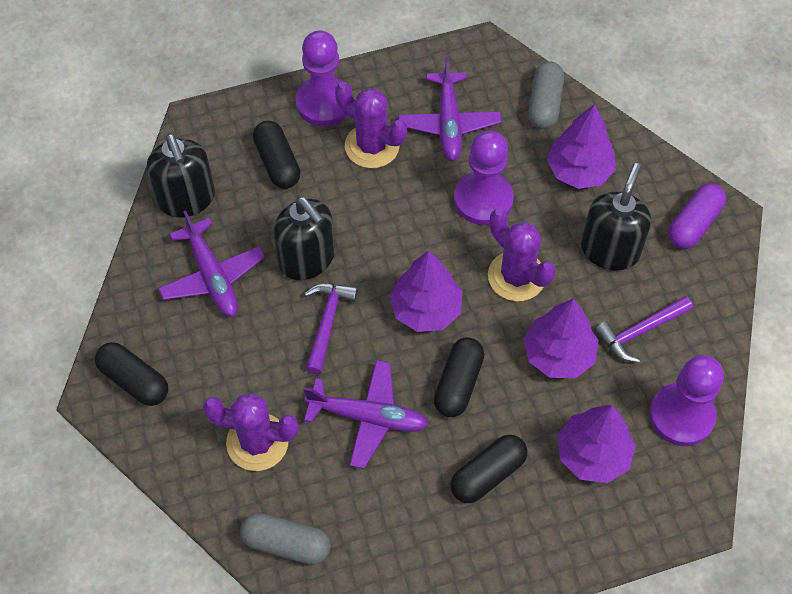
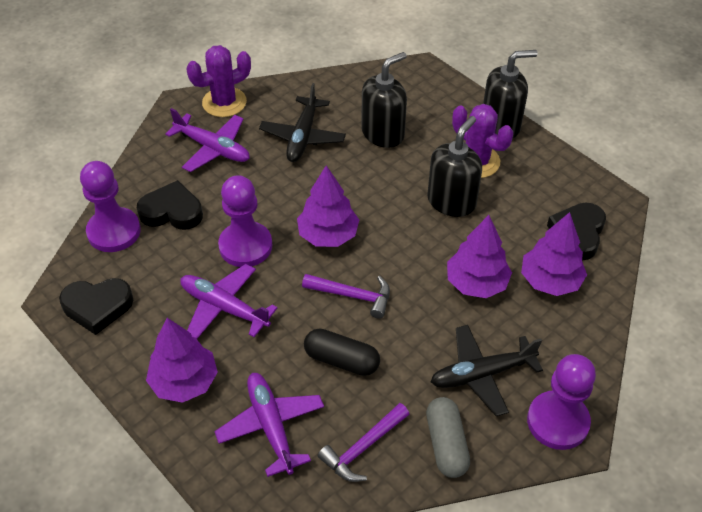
black capsule: [95,342,168,406] [253,121,300,189] [434,337,484,417] [450,435,527,503] = 4 -> [304,328,380,376] = 1
black heart: none = 0 -> [59,278,133,335] [137,180,203,230] [547,202,606,261] = 3
black plane: none = 0 -> [259,83,346,162] [431,325,543,416] = 2
grey capsule: [240,513,331,565] [528,61,564,129] = 2 -> [426,397,470,478] = 1
purple cactus: [203,393,299,471] [335,82,407,168] [488,209,556,301] = 3 -> [186,45,251,117] [452,104,513,178] = 2
purple capsule: [668,183,726,249] = 1 -> none = 0

